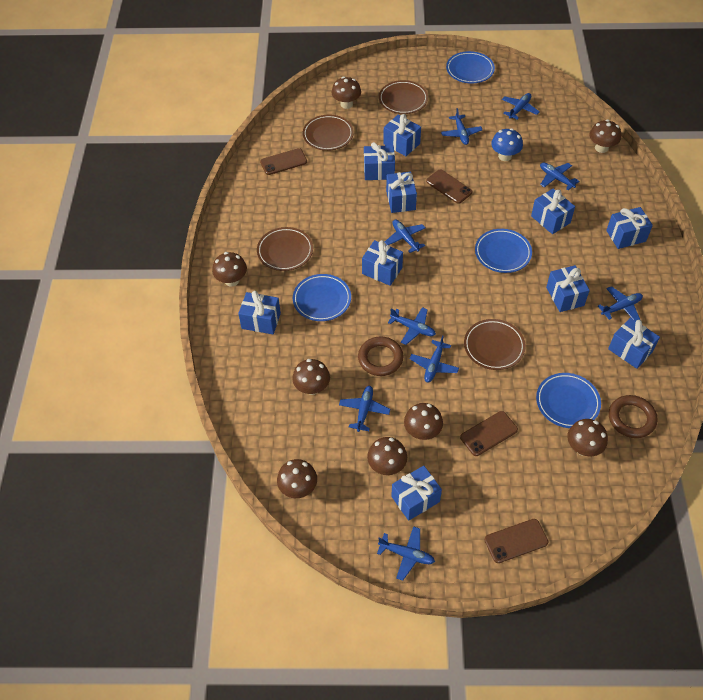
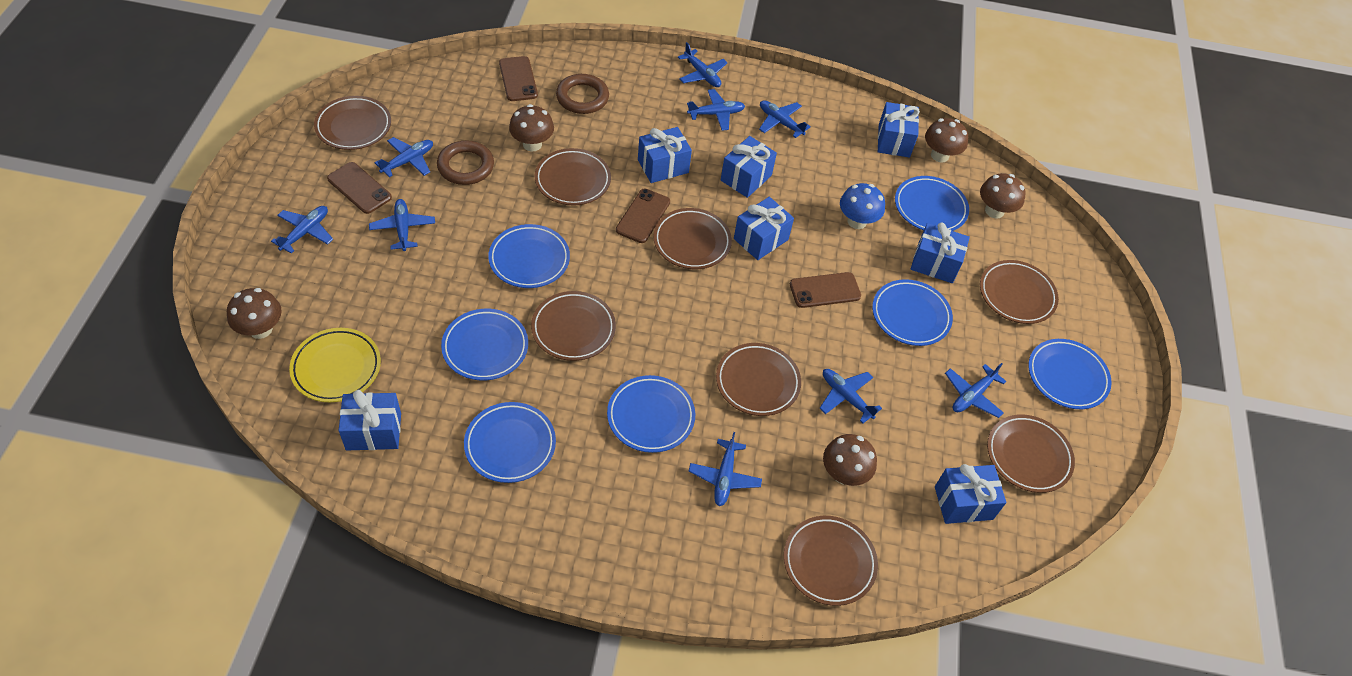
blue gift: [238,291,281,334] [362,240,403,286] [364,142,395,180] [383,114,421,156] [386,172,417,213] [391,466,442,521] [531,188,575,234] [546,265,590,312] [606,207,653,249] [608,317,660,369] = 10 -> [338,390,401,450] [638,127,692,183] [721,136,777,198] [734,197,794,260] [878,102,920,157] [911,223,970,283] [935,464,1007,524] = 7
blue plate: [293,274,351,321] [446,51,495,84] [475,229,532,273] [536,373,601,428] = 4 -> [441,309,528,380] [464,402,556,483] [488,224,570,288] [607,375,695,453] [872,279,953,346] [895,176,969,231] [1028,339,1112,409] = 7
brown mushroom: [212,252,247,287] [277,459,317,498] [292,359,330,395] [332,77,361,109] [367,437,407,475] [404,403,443,440] [567,419,608,457] [589,119,621,153] = 8 -> [227,288,282,339] [509,104,554,152] [823,434,877,486] [925,118,968,162] [980,173,1026,219] = 5
brown plate: [257,227,313,271] [303,115,354,151] [379,80,428,114] [464,319,526,370] = 4 -> [314,96,391,150] [531,291,616,361] [535,148,611,206] [653,208,732,269] [716,343,801,416] [784,516,878,606] [980,260,1059,324] [987,414,1075,493] = 8
yellow plate: none = 0 -> [289,328,381,402] = 1

